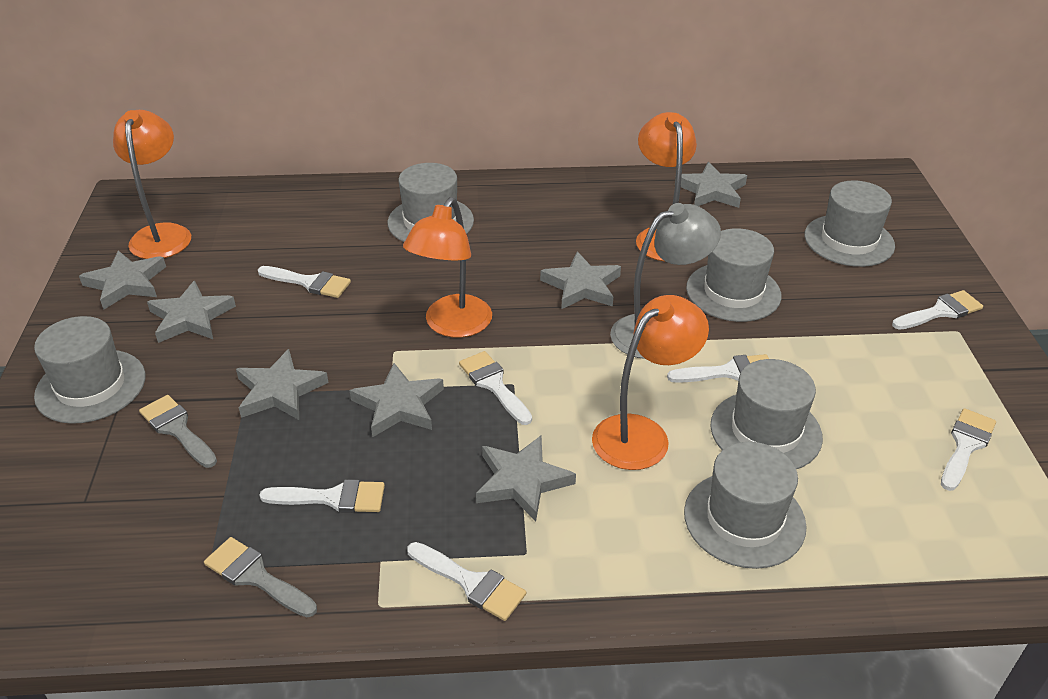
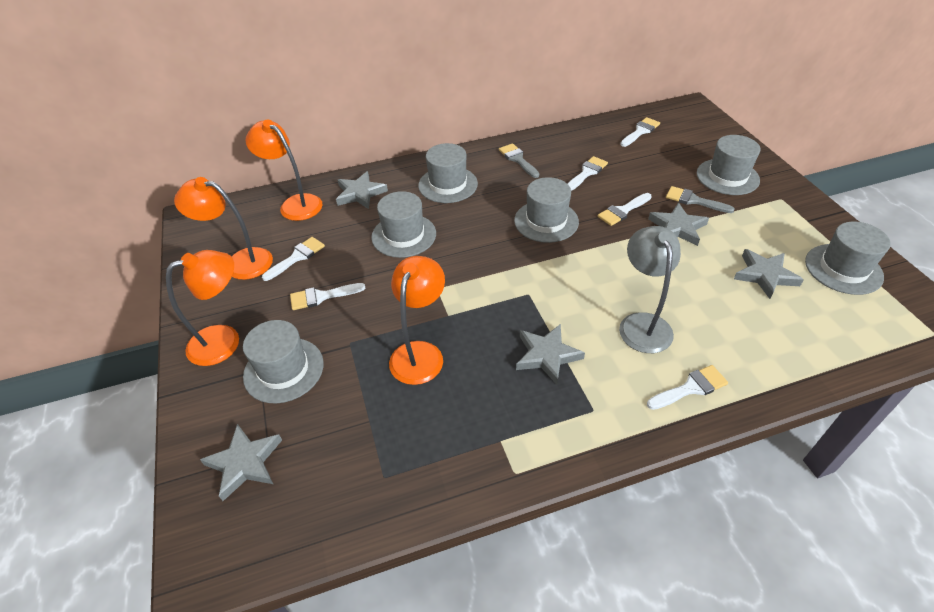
grey star: [79,251,166,310] [147,281,236,343] [236,349,329,420] [350,363,444,437] [476,435,576,522] [540,251,621,309] [675,162,747,208] = 7 -> [200,424,282,501] [336,171,388,209] [516,324,585,385] [648,203,709,246] [734,249,804,299] = 5
white brush: [258,266,351,298] [259,479,385,513] [407,542,526,621] [459,351,532,425] [667,354,769,383] [892,290,983,330] [941,408,996,491] = 7 -> [262,237,325,281] [290,283,365,310] [568,156,608,191] [598,193,652,226] [620,117,660,147] [647,365,728,410] = 6

